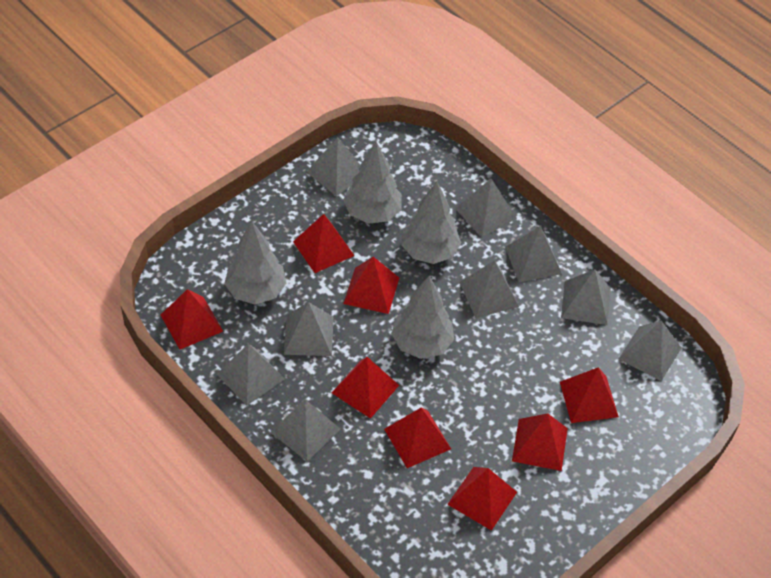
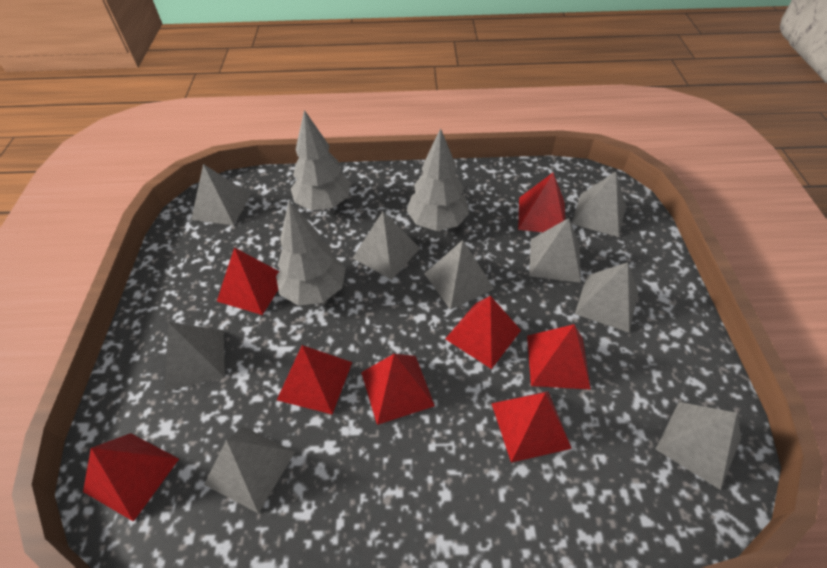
grey tree: [224,221,286,304] [344,142,402,224] [391,276,454,359] [401,182,461,264] = 4 -> [276,201,345,306] [291,110,351,210] [406,128,469,231] = 3

